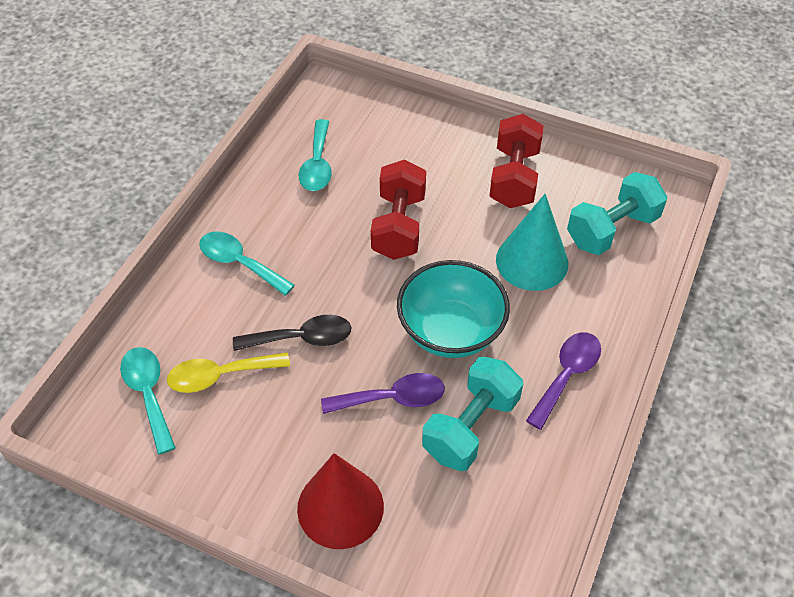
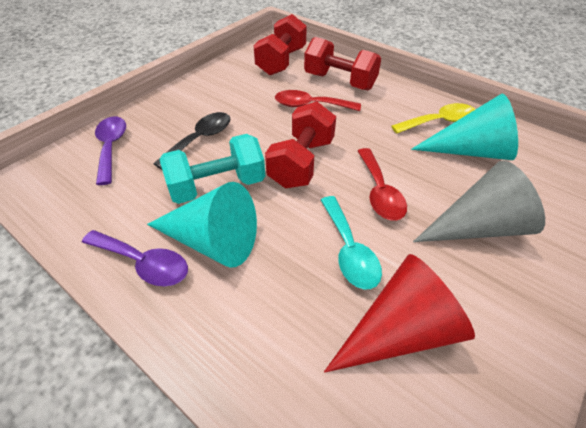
grey cone: none = 0 -> [413,161,545,242] = 1
red dumbbell: [371,160,426,260] [489,114,544,208] = 2 -> [253,14,307,75] [265,101,336,188] [304,37,381,90] = 3
red spoon: none = 0 -> [275,90,361,111] [358,148,407,221] = 2
turquoise bowl: [397,260,510,358] = 1 -> none = 0
turquoise cone: [496,194,568,291] = 1 -> [147,182,257,268] [411,94,518,160] = 2
turquoise dumbbell: [422,357,523,471] [567,172,667,255] = 2 -> [160,134,265,204] = 1
turquoise spoon: [120,347,176,455] [199,232,295,296] [299,119,332,191] = 3 -> [321,196,382,289] = 1

